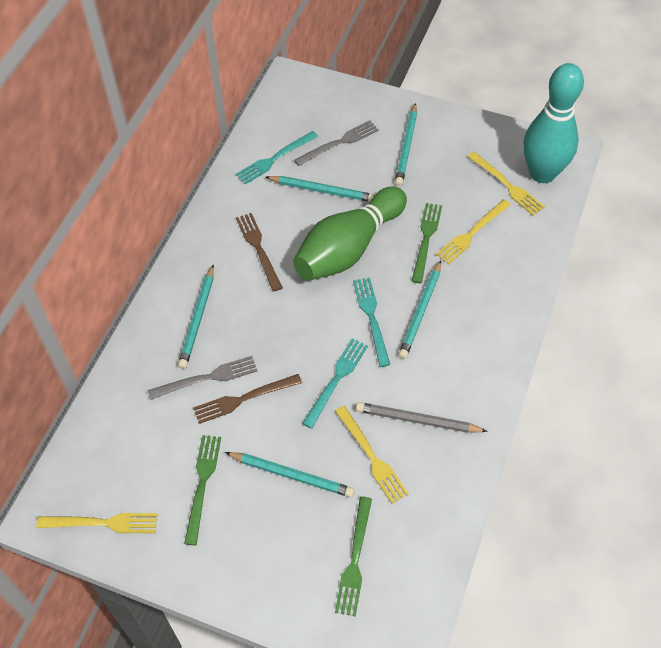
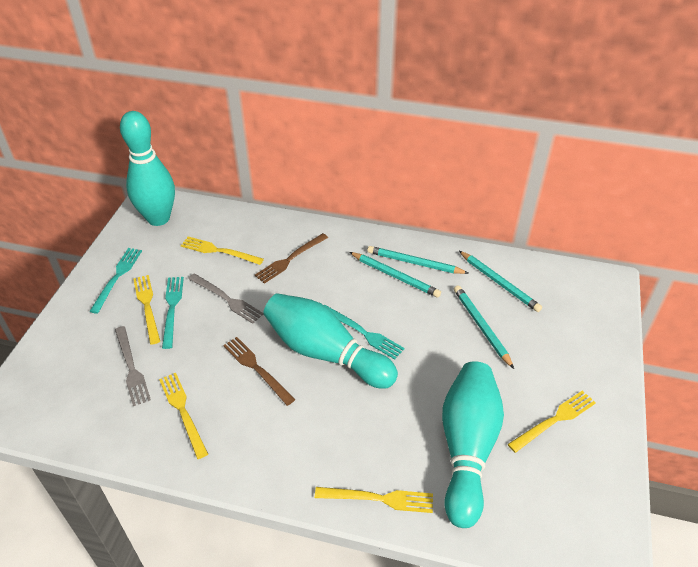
green bowling pin: [293,187,407,281] = 1 -> none = 0
green fork: [184,435,221,545] [335,496,372,617] [412,203,442,283] = 3 -> none = 0
grey pencil: [356,402,488,433] = 1 -> none = 0
turquoise bowling pin: [523,63,584,183] = 1 -> [120,111,175,226] [263,293,398,389] [442,361,504,528] = 3
turquoise pencil: [178,264,214,369] [225,452,355,498] [266,176,375,202] [395,103,417,186] [398,260,441,359] = 5 -> [350,252,441,298] [367,246,469,274] [454,285,514,369] [459,251,542,312] = 4
yellow fork: [36,513,157,533] [335,406,409,504] [436,199,511,264] [467,152,545,216] = 4 -> [133,275,160,345] [159,373,208,459] [181,236,264,265] [315,487,433,513] [508,390,596,453] = 5

